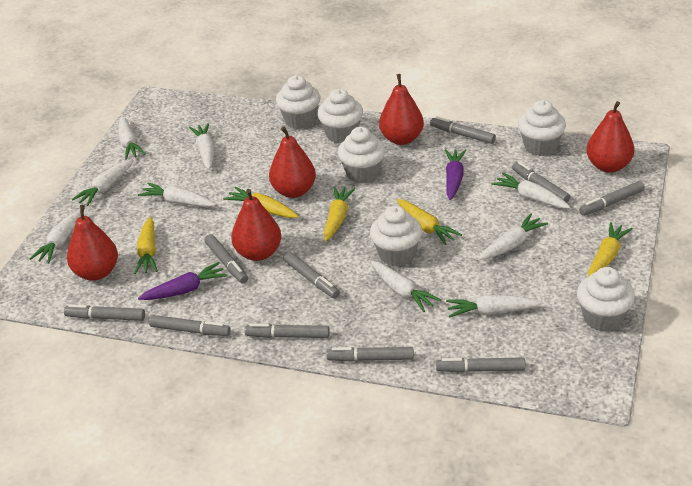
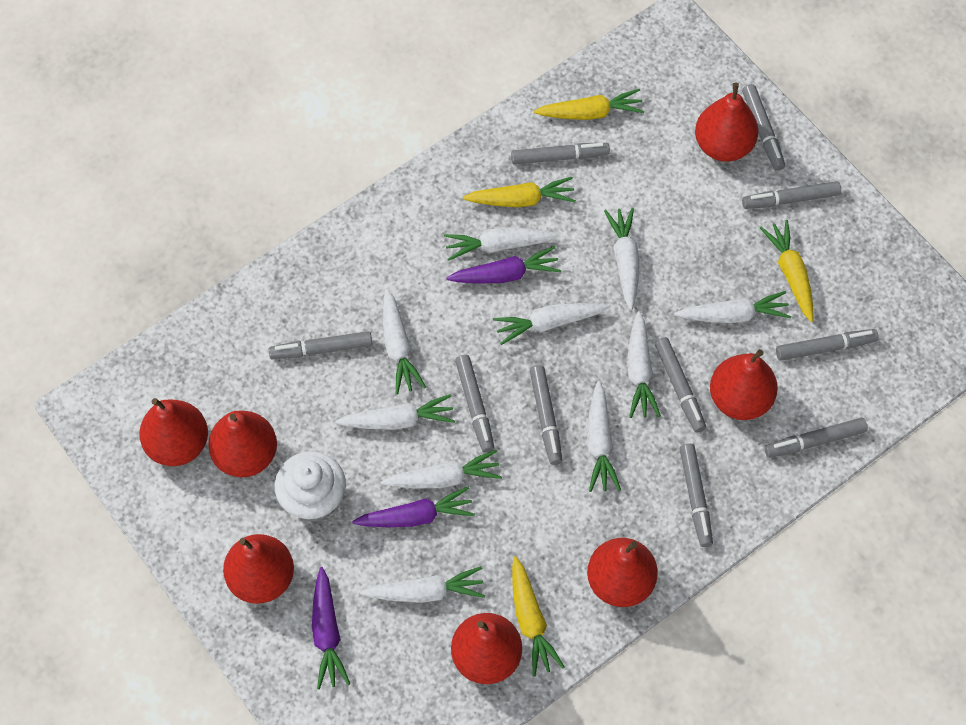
purple carrot: [138,262,228,300] [445,149,466,200] = 2 -> [312,567,350,689] [352,487,475,527] [446,246,561,284] = 3
red pear: [67,205,118,280] [231,189,281,261] [269,127,316,198] [379,74,424,145] [586,101,634,173] = 5 -> [139,398,208,466] [208,410,277,477] [223,534,294,604] [451,613,522,684] [587,538,658,607] [695,83,758,162] [710,349,778,420] = 7
white carrot: [29,209,81,263] [72,159,133,206] [118,116,146,160] [138,183,215,207] [189,123,214,170] [371,261,441,312] [446,295,542,318] [478,213,548,260] [491,173,570,208] = 9 -> [335,394,455,430] [360,566,485,603] [381,450,502,489] [383,288,426,395] [444,227,558,261] [493,303,609,345] [587,381,621,492] [604,208,640,310] [627,311,661,418] [674,291,791,324] = 10
white cupcake: [276,75,321,129] [318,89,363,143] [338,127,386,183] [370,206,422,266] [518,100,566,156] [577,267,635,332] = 6 -> [275,451,346,522] = 1
yellow carrot: [134,217,158,274] [223,187,299,218] [324,186,355,241] [397,199,462,245] [588,222,633,277] = 5 -> [463,177,576,207] [512,556,565,677] [534,89,644,120] [760,220,814,322] = 4

